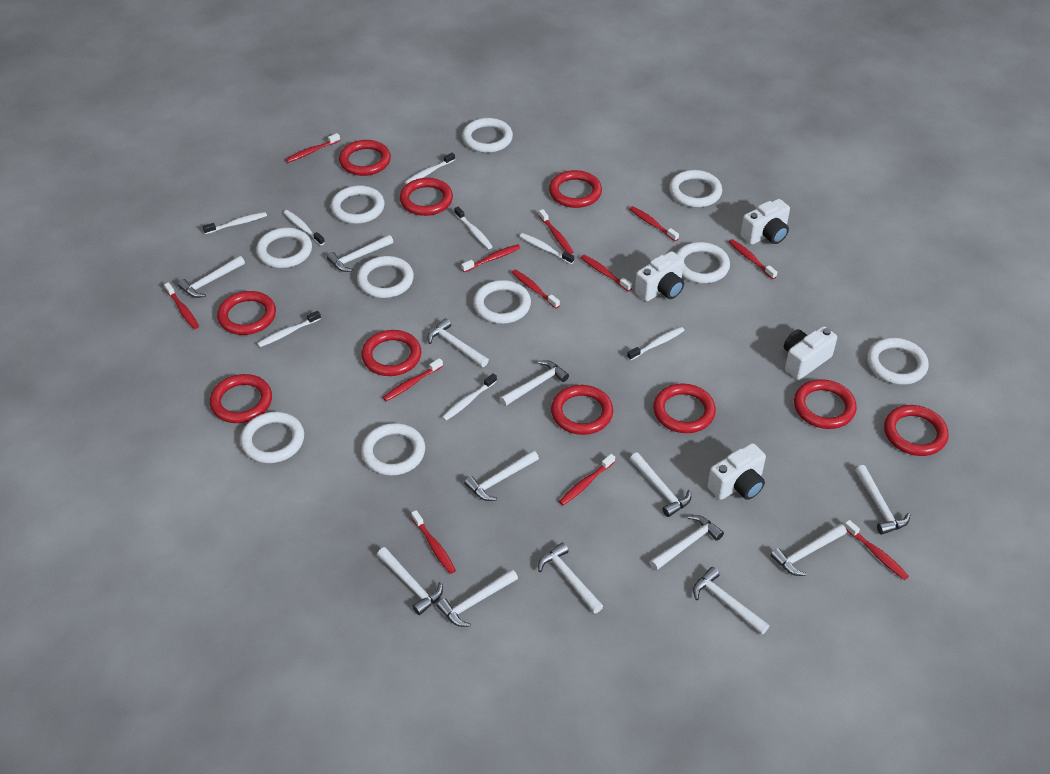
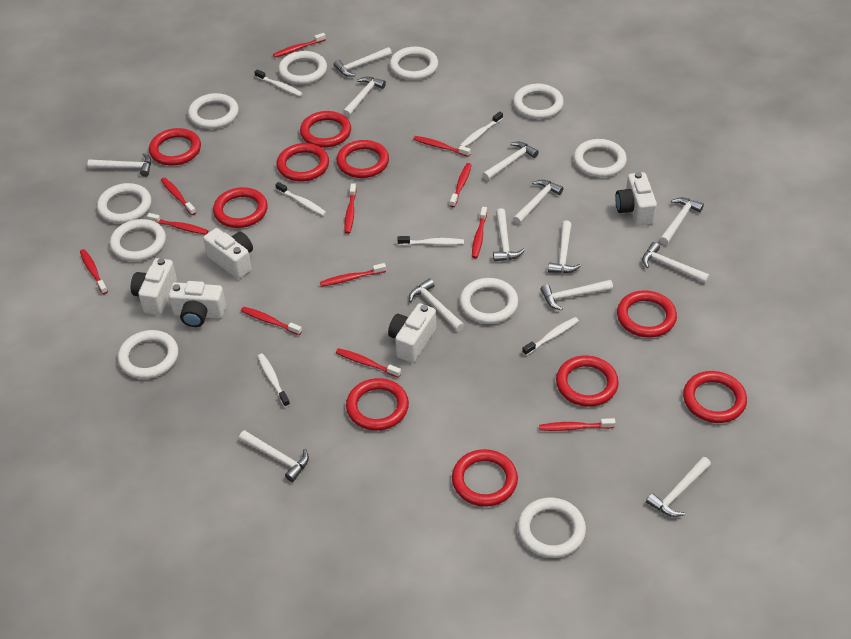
white camera: [635,251,684,301] [707,443,766,500] [740,199,790,245] [784,326,837,380] = 4 -> [131,258,177,315] [169,281,226,327] [203,228,253,279] [388,303,436,363] [615,172,657,226] = 5
white toothbrush: [203,212,267,234] [257,311,321,347] [283,210,325,245] [404,153,455,185] [442,373,497,421] [454,207,493,249] [519,233,574,264] [627,327,685,361] = 8 -> [254,69,303,96] [258,353,290,407] [275,182,327,216] [398,236,464,245] [459,111,503,147] [522,317,579,356] = 6

